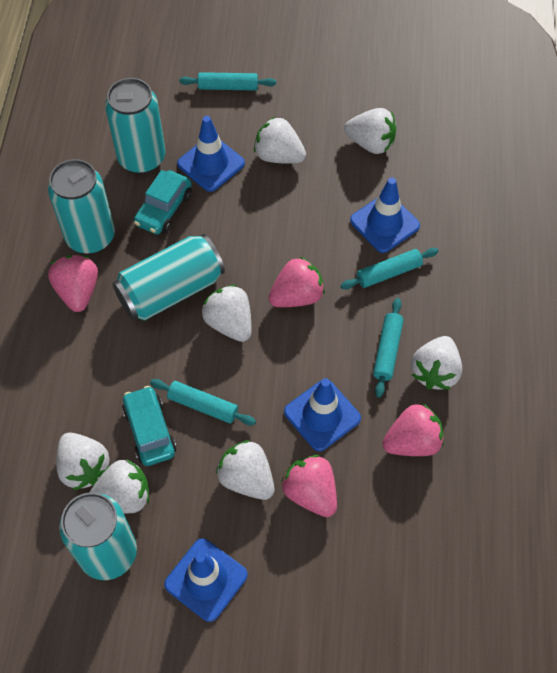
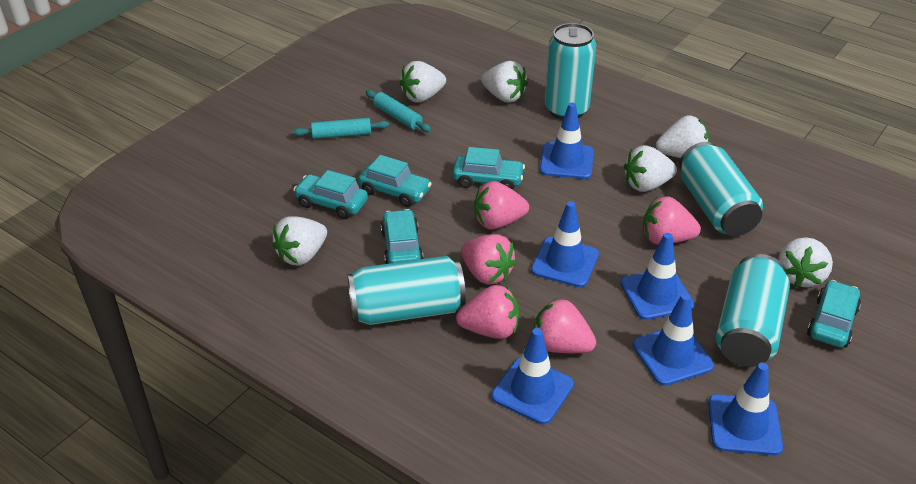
blue traffic cone: [164,538,247,622] [177,116,245,192] [284,378,361,451] [350,177,420,253] = 4 -> [491,328,574,424] [531,201,599,287] [540,103,594,179] [620,233,695,320] [633,293,714,386] [708,362,783,455] = 6
pink strawberry: [48,255,98,312] [268,257,325,307] [281,455,337,517] [382,403,444,456] = 4 -> [456,285,519,339] [461,234,516,285] [474,181,529,230] [533,298,596,353] [643,196,701,244] = 5
turquoise car: [122,386,177,466] [134,170,192,234] = 2 -> [293,170,368,219] [358,155,432,207] [381,209,423,264] [453,147,525,190] [807,280,861,348] = 5
turquoise rolling pin: [150,379,256,425] [179,72,276,91] [340,248,439,289] [373,298,404,398] = 4 -> [292,118,389,139] [366,90,431,132] = 2
white strawberry: [56,433,110,490] [89,459,149,513] [202,285,252,342] [216,440,275,500] [254,116,306,164] [344,108,396,154] [411,336,462,390] = 7 -> [272,216,327,266] [400,61,446,103] [481,61,528,102] [624,145,677,192] [656,115,709,158] [778,237,833,288] = 6

